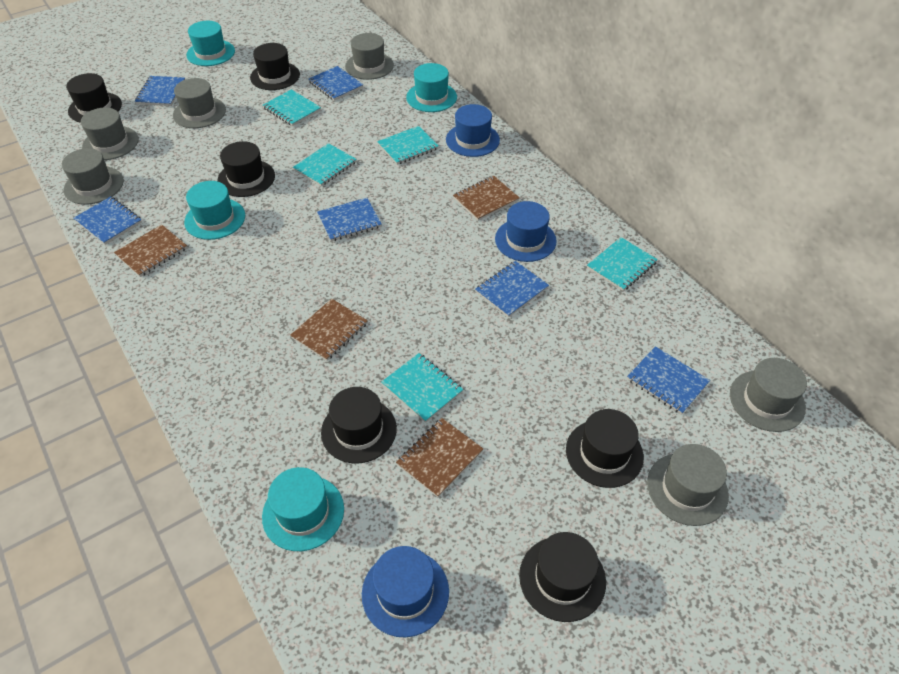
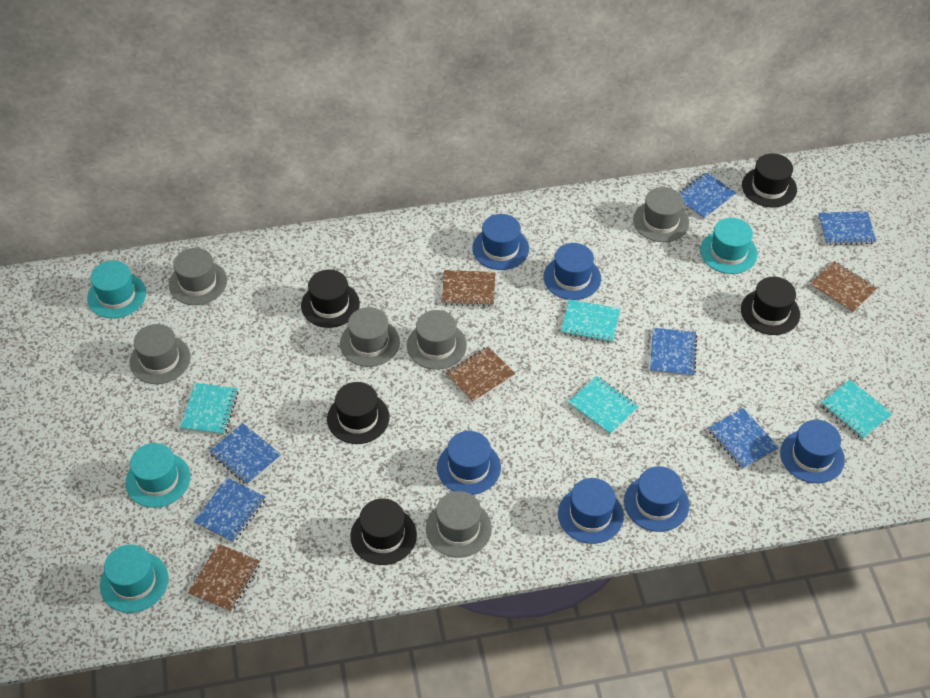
black hat: [66,73,122,123] [217,141,275,197] [250,43,300,90] [321,387,397,464] [519,532,606,622] [566,409,644,488] = 6 -> [301,270,360,328] [327,382,389,444] [350,498,417,565] [741,277,800,335] [742,153,797,207] = 5
blue hat: [362,546,449,637] [446,104,500,157] [495,201,557,262] = 3 -> [437,431,501,495] [472,214,529,270] [543,243,601,300] [558,478,624,544] [624,466,690,532] [780,420,845,483] = 6
turquoise notebook: [263,89,321,126] [293,143,357,186] [377,126,439,165] [381,353,463,423] [587,237,658,291] = 5 -> [180,383,238,435] [561,299,620,343] [568,376,639,435] [821,380,892,440] = 4

